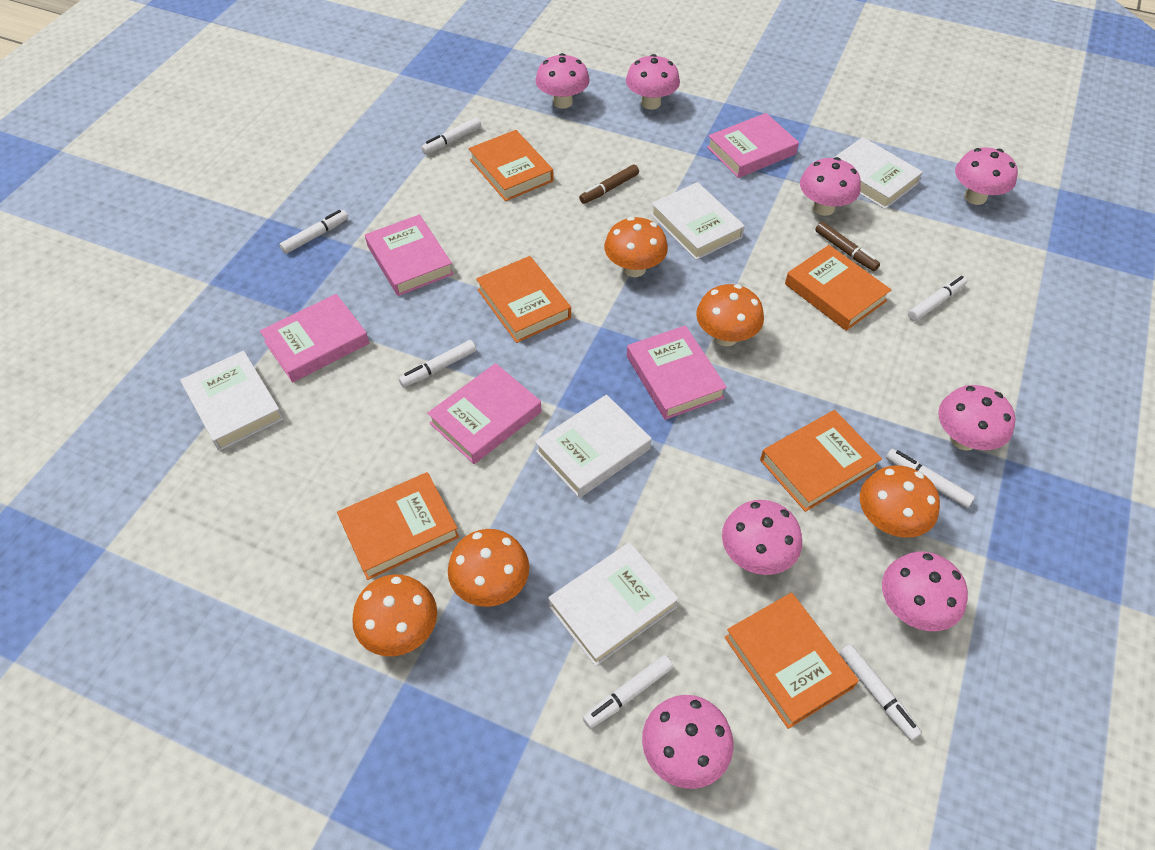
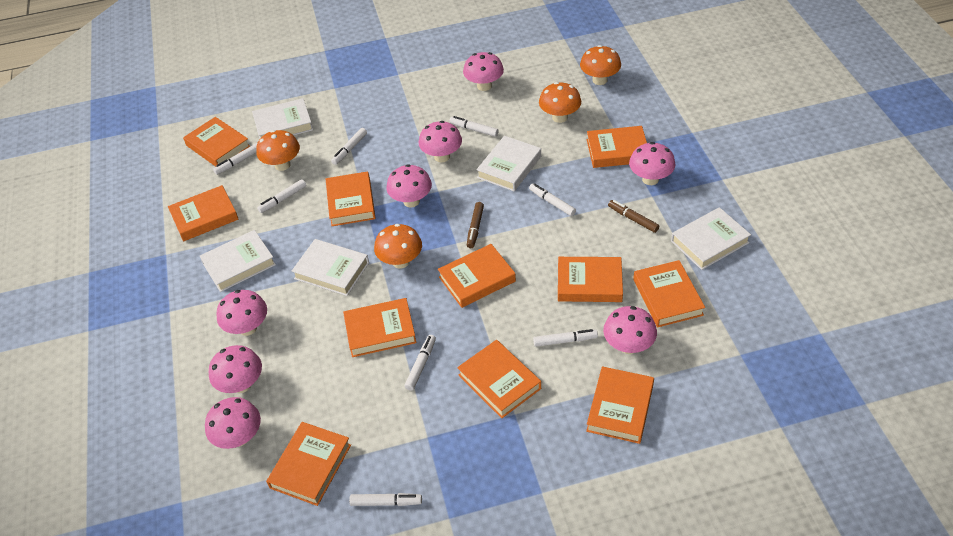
orange book: [337,472,459,580] [469,130,554,201] [476,256,571,343] [725,592,859,729] [760,410,882,512] [785,245,891,331] = 6 -> [168,185,239,241] [183,117,250,167] [266,422,351,506] [326,171,375,226] [343,298,417,357] [438,244,516,308] [457,340,541,418] [558,257,623,302] [586,366,654,444] [587,126,647,168] [633,260,705,327] = 11
orange mushroom: [352,574,437,656] [448,529,529,607] [604,217,668,277] [696,284,764,346] [860,465,940,538] = 5 -> [256,130,300,171] [374,224,422,269] [539,82,581,123] [580,45,621,85] = 4
pink book: [260,294,369,382] [365,215,454,296] [427,363,541,464] [627,325,727,420] [707,113,799,178] = 5 -> none = 0
white marker: [280,210,348,254] [399,340,476,387] [421,117,481,154] [583,655,673,729] [839,644,922,740] [886,449,975,508] [908,276,967,321] = 7 -> [213,143,257,175] [257,179,306,213] [331,128,367,165] [349,493,422,506] [405,335,436,391] [449,116,499,137] [529,183,576,216] [533,329,598,347] = 8

